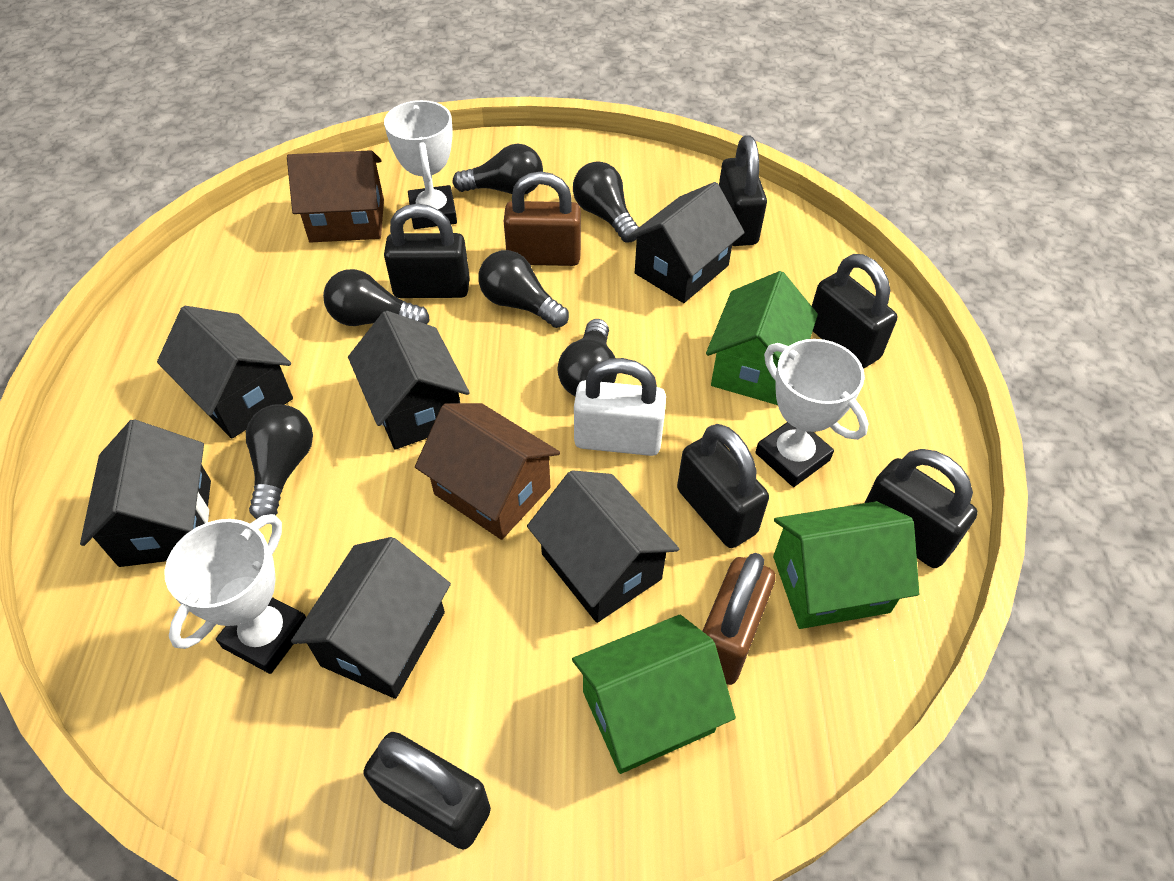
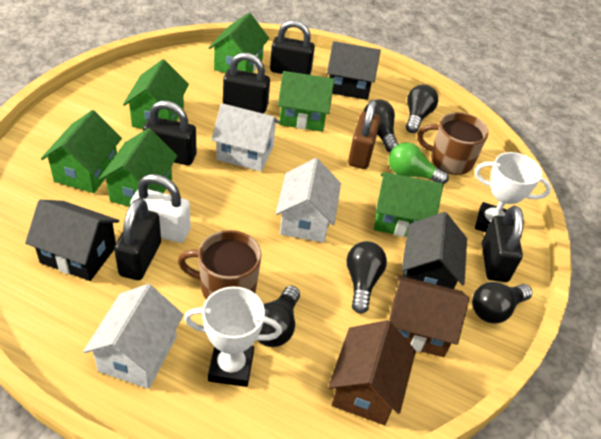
black house: [80,419,211,567] [157,306,293,439] [291,537,451,699] [348,311,470,450] [527,470,679,623] [627,182,745,303] = 6 -> [25,200,119,281] [327,41,381,100] [402,212,467,289] = 3
black light bulb: [246,404,313,519] [323,269,430,326] [452,144,543,195] [479,250,569,328] [557,319,617,396] [573,161,639,243] = 6 -> [257,286,300,347] [346,241,387,314] [363,99,398,152] [406,84,438,133] [472,282,532,324] = 5
black padlock: [364,732,491,850] [384,204,470,298] [677,424,769,548] [719,135,767,246] [812,254,897,369] [865,449,978,568] = 6 -> [114,198,161,280] [143,101,196,165] [223,53,270,113] [270,20,315,75] [482,206,524,282] = 5
brown mug: none = 0 -> [177,230,262,299] [417,112,489,175] = 2
brown padlock: [504,171,581,266] [703,553,775,685] = 2 -> [348,100,380,169] = 1
green house: [572,615,736,774] [706,271,818,405] [773,501,919,629] = 3 -> [41,110,122,193] [99,128,177,207] [123,59,189,129] [209,13,269,73] [278,71,334,132] [374,172,443,237] = 6
green light bulb: none = 0 -> [389,142,449,184] = 1
white house: none = 0 -> [83,284,184,389] [211,103,280,171] [276,158,341,243] = 3
white trophy: [164,514,306,674] [384,100,457,229] [755,339,869,487] = 3 -> [184,286,282,387] [475,152,552,232] = 2

